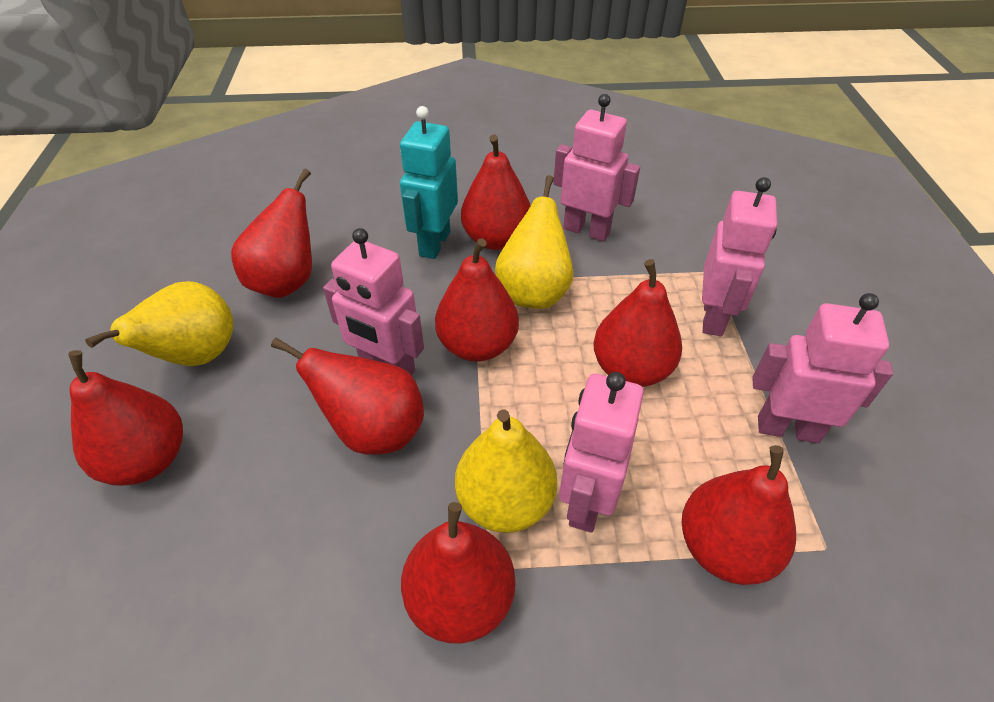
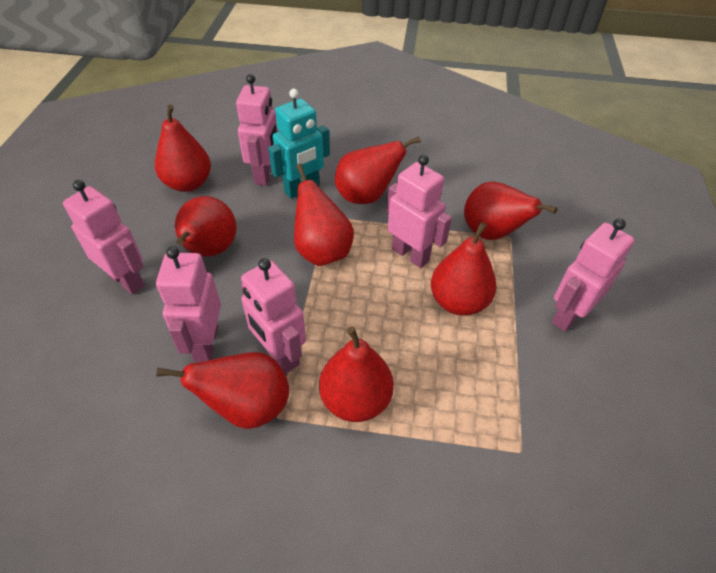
pink robot: [323,228,424,376] [553,94,640,242] [559,372,644,533] [702,177,777,336] [752,293,893,443] = 5 -> [63,180,145,295] [156,247,221,362] [236,74,278,186] [241,258,306,373] [387,155,452,268] [552,218,635,332] = 6
yellow pear: [85,281,234,366] [455,409,557,533] [495,175,574,309] = 3 -> none = 0

